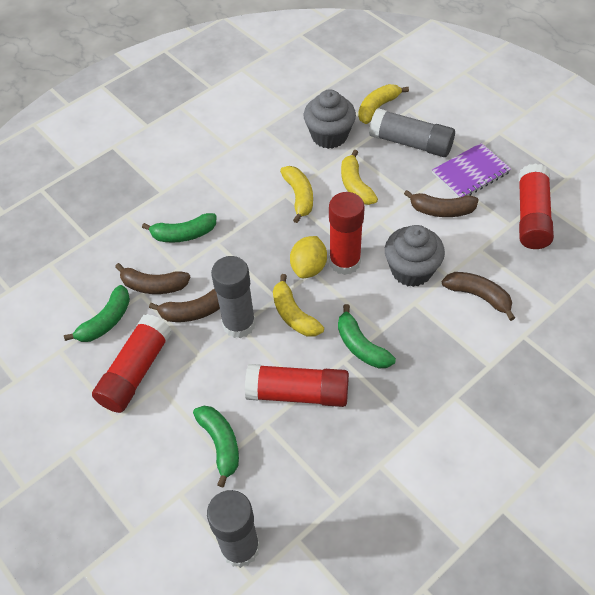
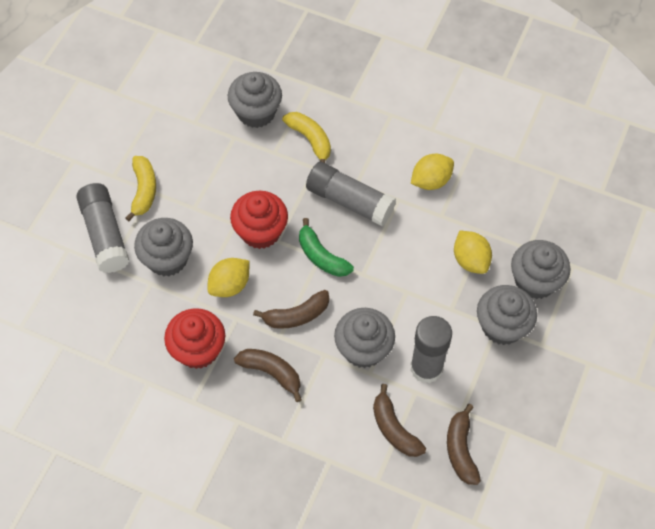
green banana: [64,285,130,342] [142,213,216,243] [193,406,239,487] [338,304,396,368] = 4 -> [299,218,354,277] = 1
grey cupcake: [304,89,356,149] [385,225,445,287] = 2 -> [134,218,193,276] [228,72,282,128] [334,308,395,368] [477,285,537,345] [511,240,570,299] = 5
purple notebook: [432,143,511,198] = 1 -> none = 0
red cupcake: none = 0 -> [164,308,225,369] [230,191,288,249] = 2
red glue stick: [92,314,172,413] [245,364,349,407] [329,192,365,275] [519,163,554,249] = 4 -> none = 0
yellow banana: [273,274,324,337] [280,166,313,223] [341,150,378,205] [358,84,409,124] = 4 -> [125,156,156,221] [282,112,331,163] = 2
yellow lemon: [290,236,327,278] = 1 -> [207,258,250,297] [411,154,454,190] [454,231,492,274] = 3

